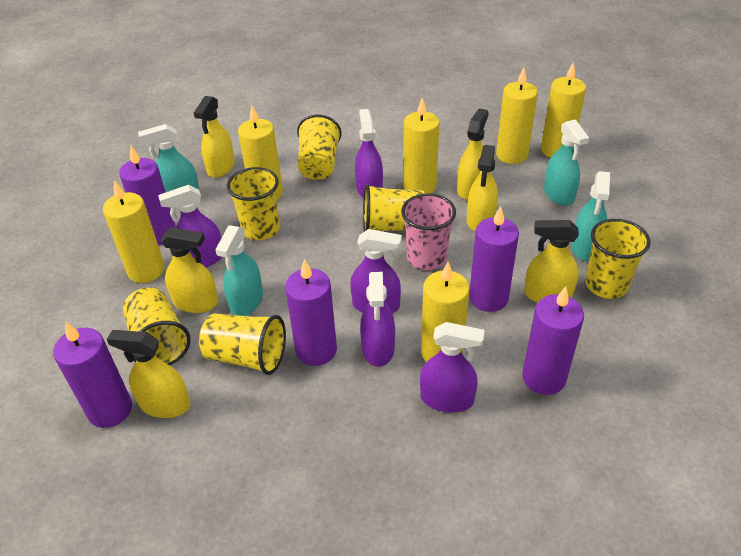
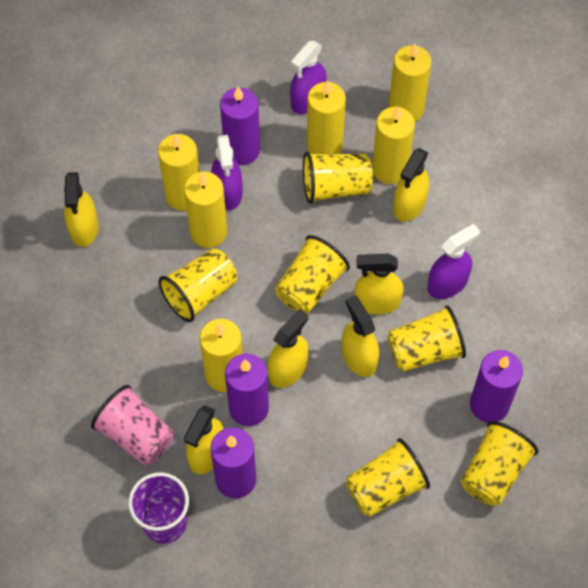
purple candle: [53,321,132,428] [119,145,176,245] [285,259,337,366] [469,206,519,312] [522,286,584,395] = 5 -> [210,427,256,499] [220,87,260,165] [225,354,269,426] [470,350,523,423] = 4
purple cup: none = 0 -> [128,472,189,544] = 1
purple spray bottle: [158,185,222,267] [350,229,402,313] [355,109,383,198] [360,272,395,367] [420,322,485,412] = 5 -> [211,135,242,210] [290,41,327,114] [427,224,480,299] = 3
turquoise spray bottle: [138,124,200,192] [215,225,263,316] [544,119,589,206] [571,171,610,261] = 4 -> none = 0

